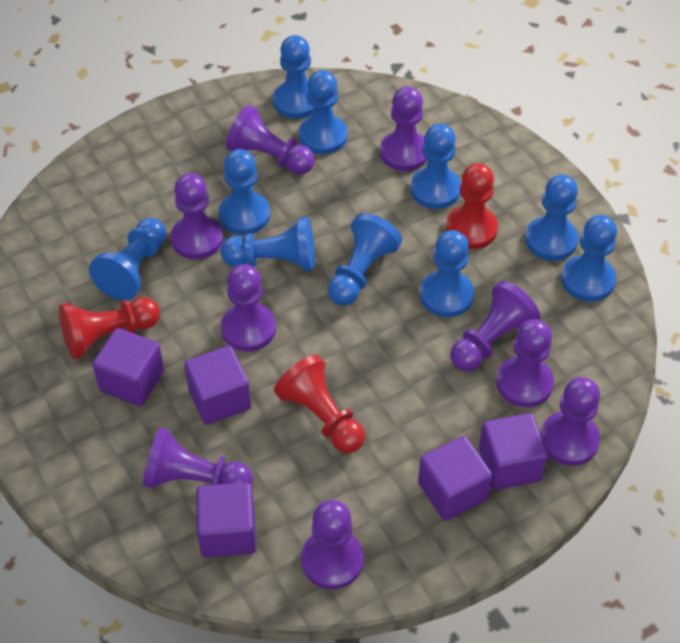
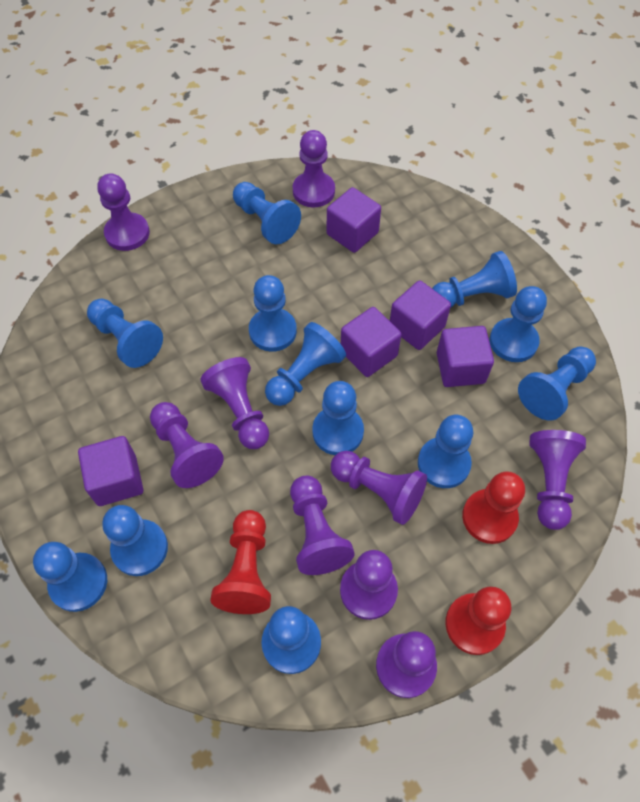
blue pawn: [89,218,166,301] [218,149,270,235] [221,217,315,271] [273,35,314,119] [299,70,348,154] [328,213,402,306] [410,124,461,209] [420,230,474,317] [525,174,579,261] [561,215,617,302] = 10 -> [33,542,107,612] [87,299,163,368] [102,505,168,576] [233,182,301,244] [249,275,297,352] [262,606,321,674] [265,322,346,406] [312,381,364,455] [418,415,473,488] [432,251,517,307] [490,286,547,362] [518,347,596,420] = 12

